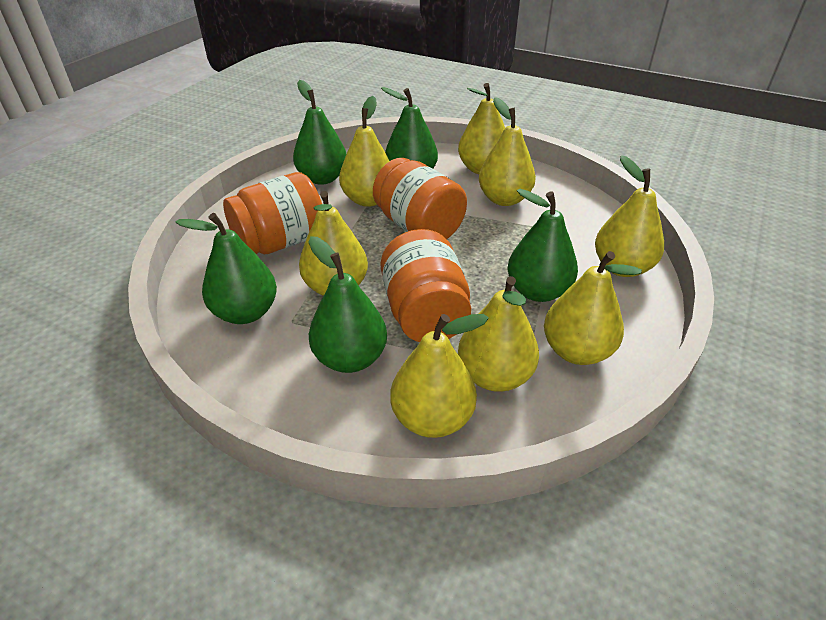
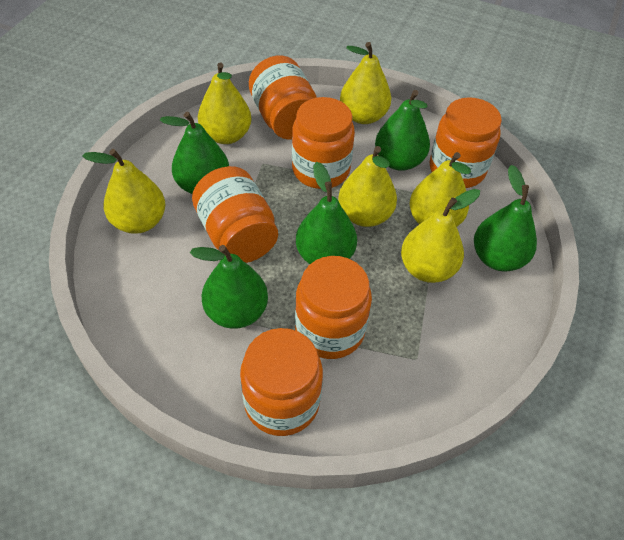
orange jar: [223,172,322,254] [373,158,467,239] [381,229,471,342] = 3 -> [192,166,278,263] [240,328,323,436] [249,55,317,140] [292,97,355,189] [295,256,372,359] [429,97,502,188] = 6
yellow pear: [299,191,368,296] [339,96,389,207] [390,314,489,438] [458,83,505,174] [458,276,539,392] [479,97,536,206] [544,251,642,365] [595,155,664,277] = 8 -> [82,149,165,234] [198,62,252,144] [338,146,397,227] [340,42,391,124] [401,189,480,283] [409,152,471,227] = 6

